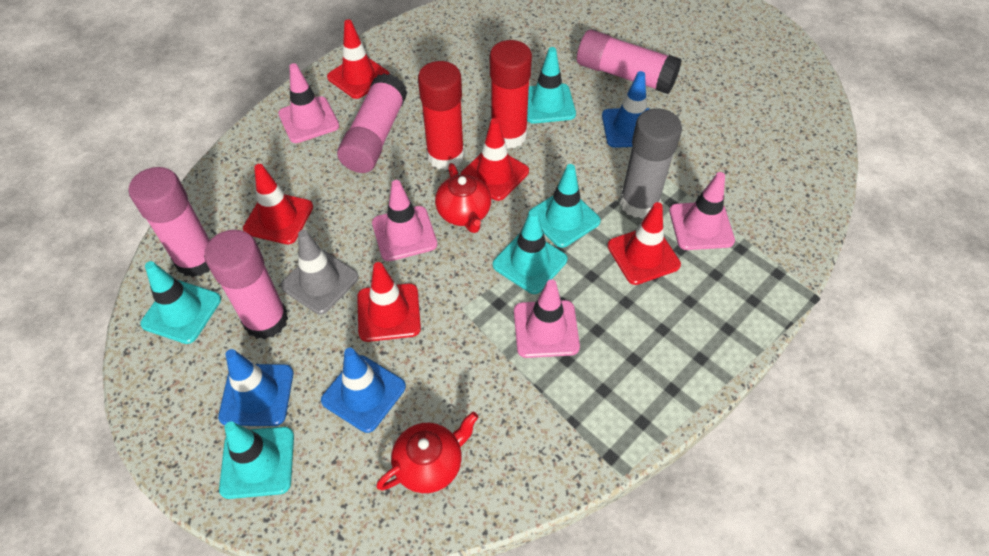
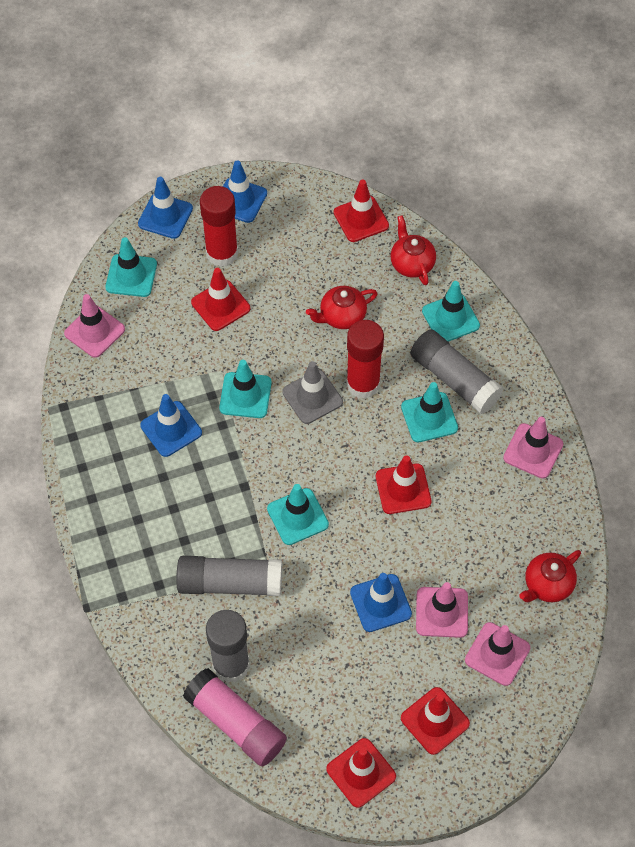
blue traffic cone: [218,349,293,426] [321,348,406,433] [602,71,649,148] = 3 -> [138,177,193,239] [140,394,202,457] [223,160,267,223] [350,573,412,632] = 4
grey glue stick: [620,108,682,218] = 1 -> [176,556,282,596] [206,610,250,683] [410,329,503,414] = 3
pink glue stick: [129,167,210,277] [204,230,288,339] [337,73,408,173] [577,30,682,94] = 4 -> [183,668,287,767] = 1
red teapot: [376,412,479,493] [435,163,491,233] = 2 -> [306,286,378,329] [391,215,436,285] [519,550,581,602] = 3

